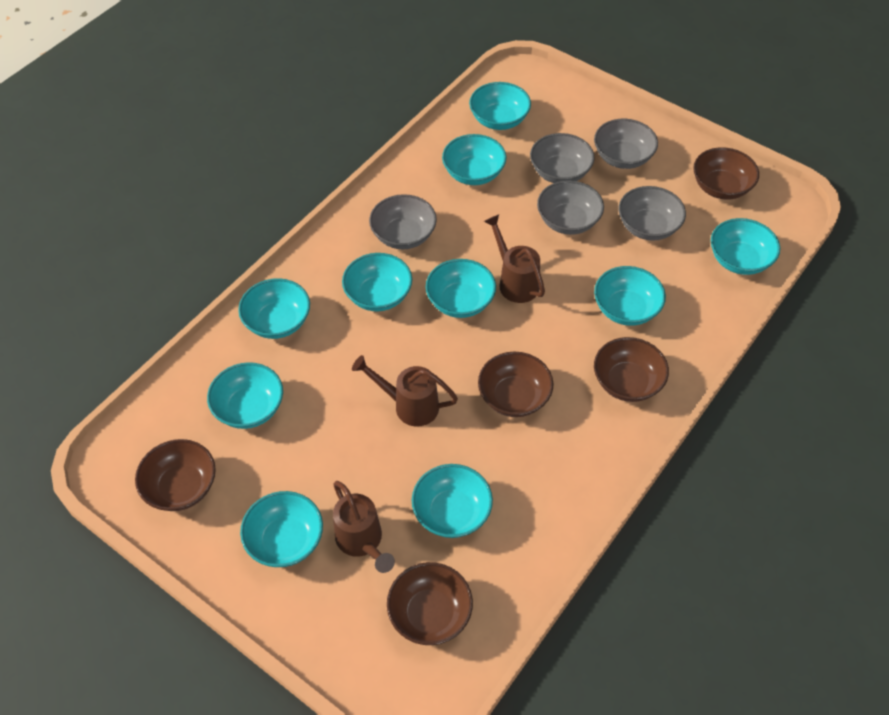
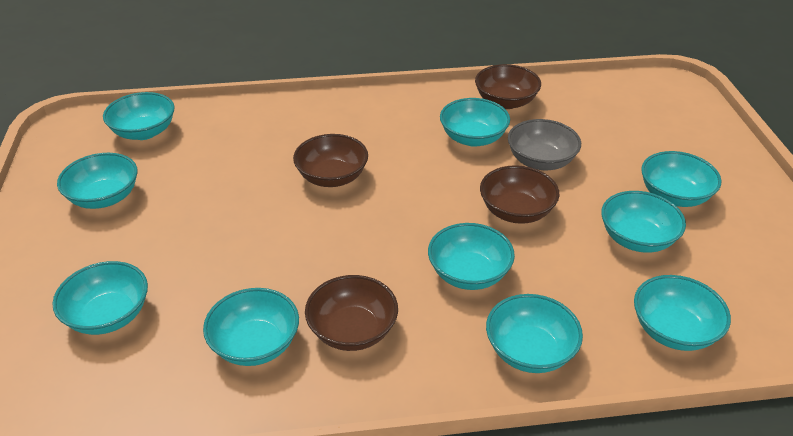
brown bowl: [135,439,216,511] [387,562,473,645] [478,351,553,417] [594,337,669,402] [693,147,759,200] = 5 -> [293,134,368,187] [305,275,398,351] [475,64,541,109] [480,165,560,224] = 4
brown watering can: [333,481,395,573] [352,355,458,427] [484,215,545,303] = 3 -> none = 0
grey bowl: [369,194,437,249] [530,133,595,183] [537,180,604,235] [594,119,658,169] [619,186,686,241] = 5 -> [508,119,581,170] = 1

